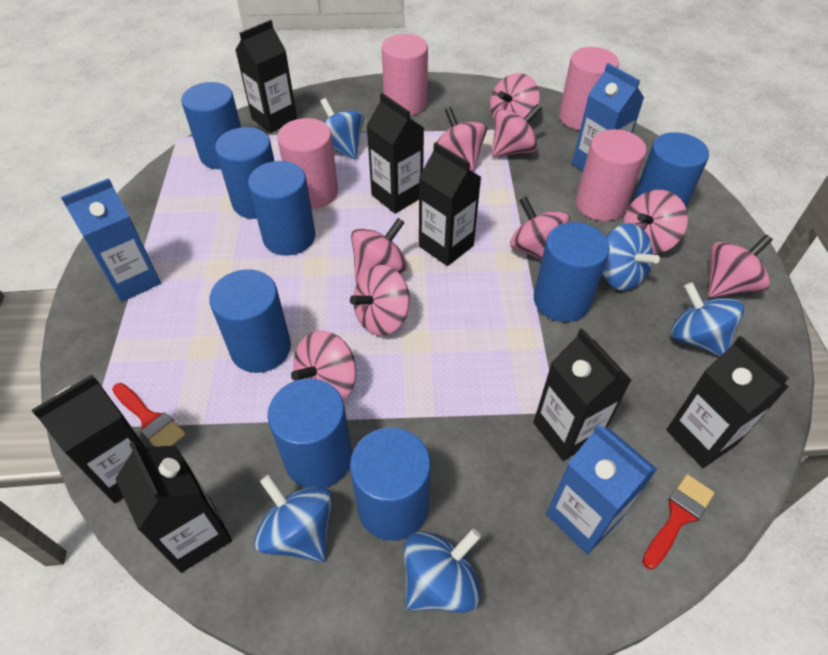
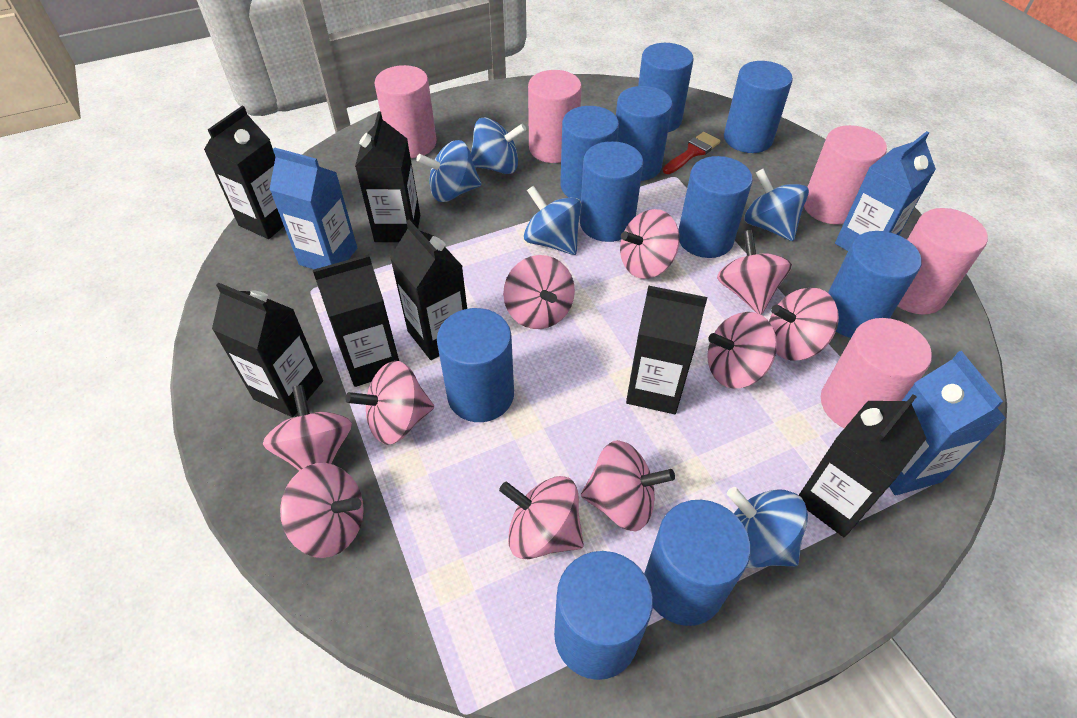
blue cylinder: [181,82,241,169] [209,269,291,373] [215,127,274,219] [248,161,315,256] [267,378,352,488] [350,427,431,541] [534,222,610,322] [632,132,709,207] = 8 -> [437,308,514,422] [554,551,653,680] [560,106,619,201] [580,141,643,242] [616,86,673,181] [638,43,694,132] [644,500,751,626] [678,156,753,258] [724,61,793,153] [828,231,921,338] = 10
pink cylinder: [277,118,338,209] [382,34,428,116] [559,47,619,130] [576,129,646,221] = 4 -> [374,65,436,158] [528,70,582,163] [804,125,887,224] [821,318,932,428] [897,208,988,315] = 5
pink spinning top: [291,330,356,400] [350,265,410,336] [351,218,407,284] [436,107,487,172] [490,73,540,120] [492,104,542,157] [510,196,570,260] [623,190,688,254] [708,234,773,298] = 9 -> [263,385,352,471] [280,463,364,558] [345,361,434,445] [499,476,584,559] [503,255,575,329] [581,440,675,531] [620,209,680,279] [707,312,777,388] [717,230,792,315] [769,287,839,361] = 10
red brush: [112,383,185,446] [642,474,714,569] = 2 -> [663,132,720,174] = 1

